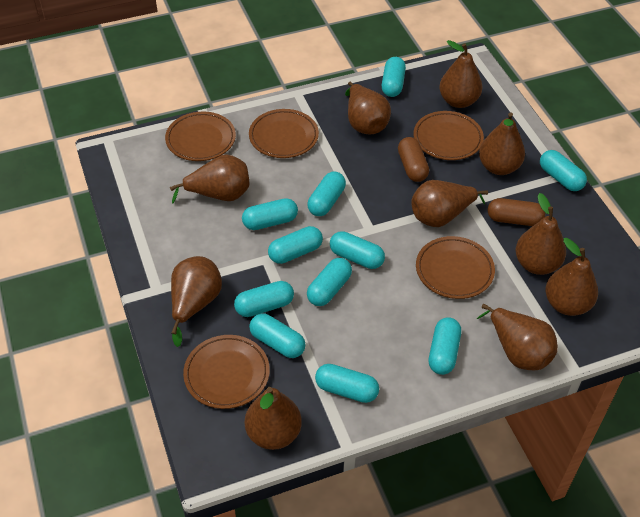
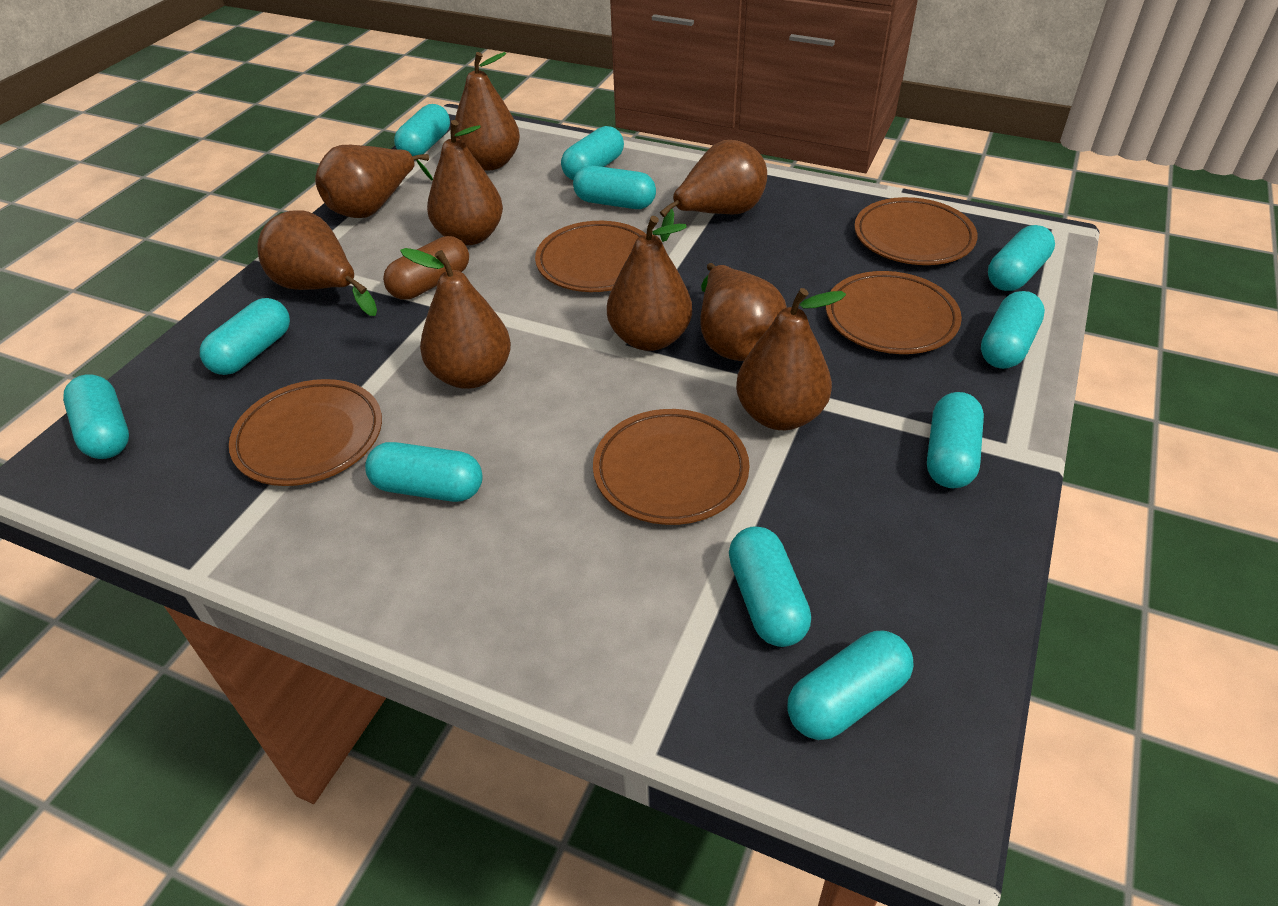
brown capsule: [398,137,429,182] [488,198,545,226] = 2 -> [383,236,469,300] = 1
brown pear: [170,154,250,203] [171,256,222,347] [245,387,302,450] [345,82,391,134] [411,180,488,227] [439,40,482,108] [477,304,558,370] [479,112,525,175] [515,193,566,275] [546,238,598,316] = 10 -> [257,210,377,316] [315,145,433,218] [400,248,511,389] [427,120,503,245] [455,52,520,171] [607,216,692,351] [660,140,767,242] [700,263,787,361] [736,288,846,430] = 9

